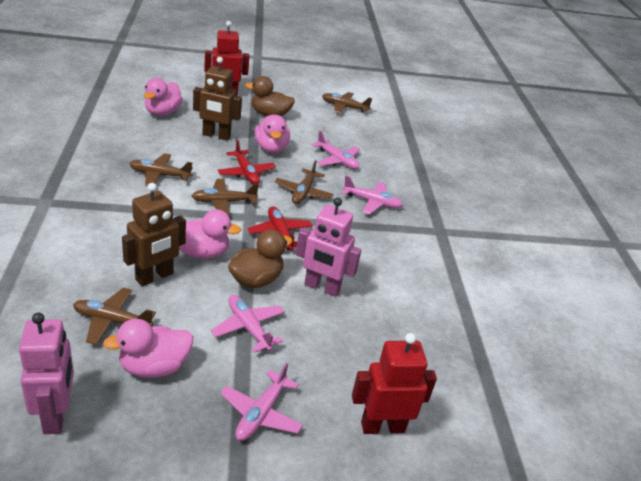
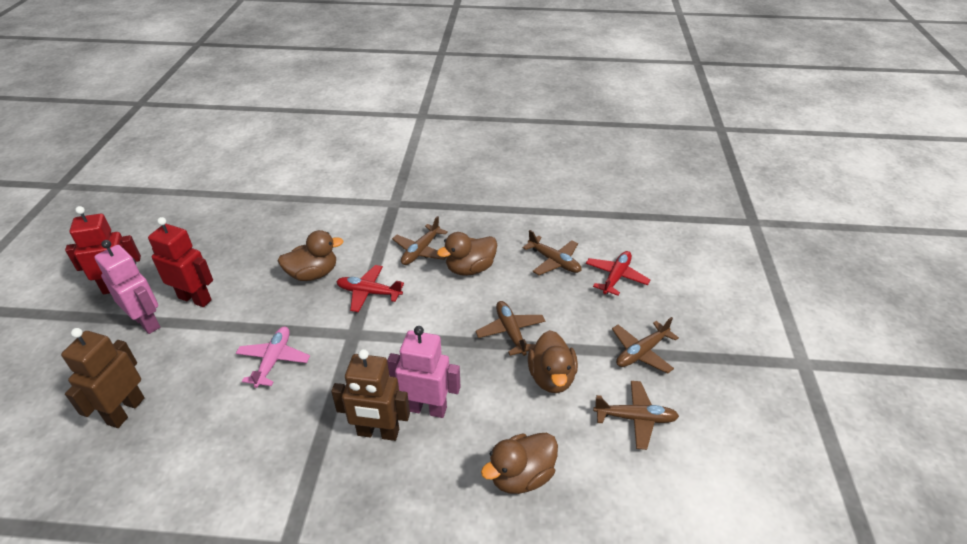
brown duck: [228,230,293,288] [245,76,295,117] = 2 -> [278,230,344,281] [437,232,497,276] [481,433,558,494] [528,330,578,393] = 4
pink duck: [103,319,193,378] [144,78,183,116] [179,209,241,259] [255,115,290,153] = 4 -> none = 0
pink plane: [211,295,285,352] [220,362,303,441] [312,131,360,169] [342,176,403,214] = 4 -> [236,327,310,388] = 1

